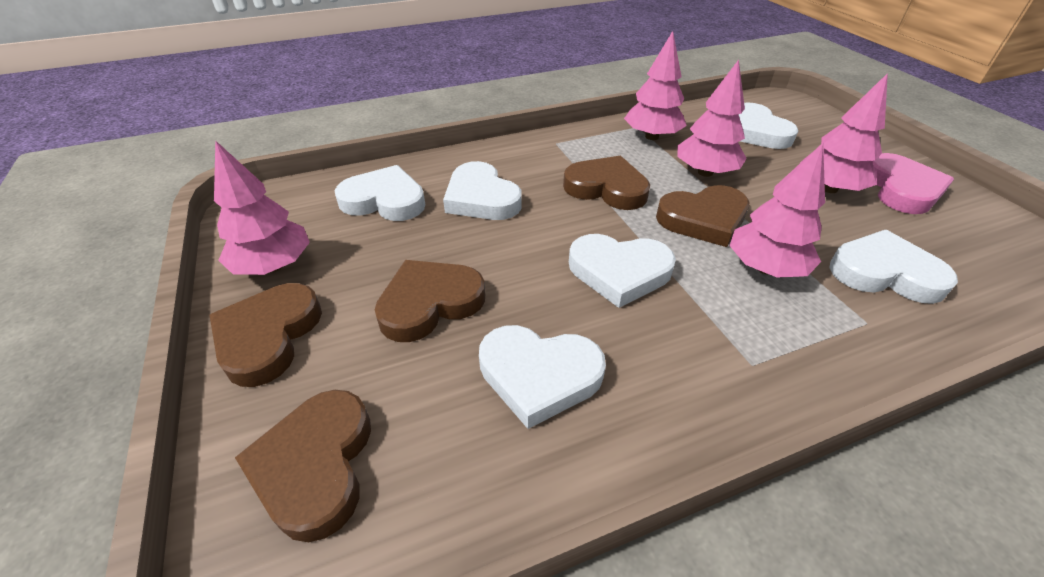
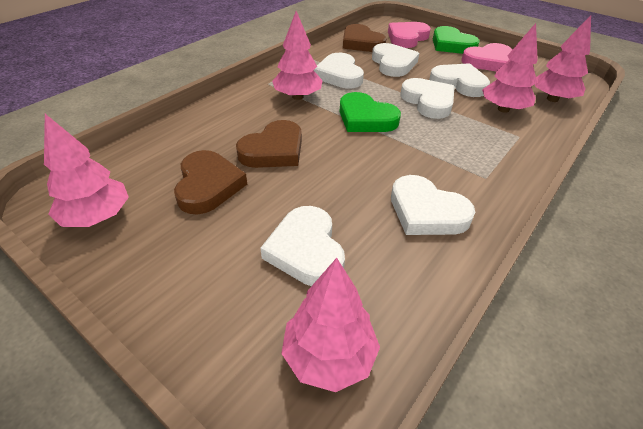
brown heart: [210,283,322,387] [235,390,371,542] [375,260,485,342] [563,155,650,210] [656,185,750,247] = 5 -> [174,150,247,215] [236,120,302,168] [343,24,386,52] = 3
green heart: none = 0 -> [340,92,401,132] [433,26,480,54] = 2
pink heart: [872,153,954,214] = 1 -> [388,22,431,48] [461,43,512,71] = 2

